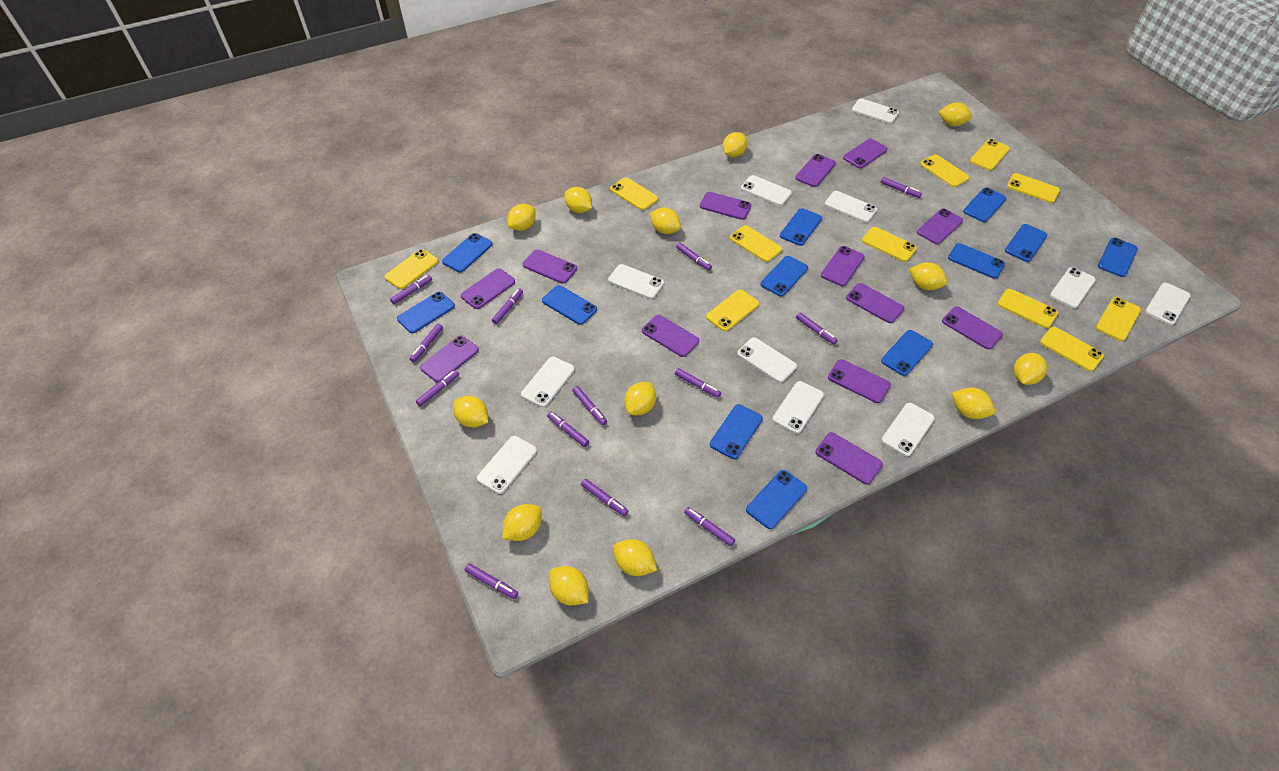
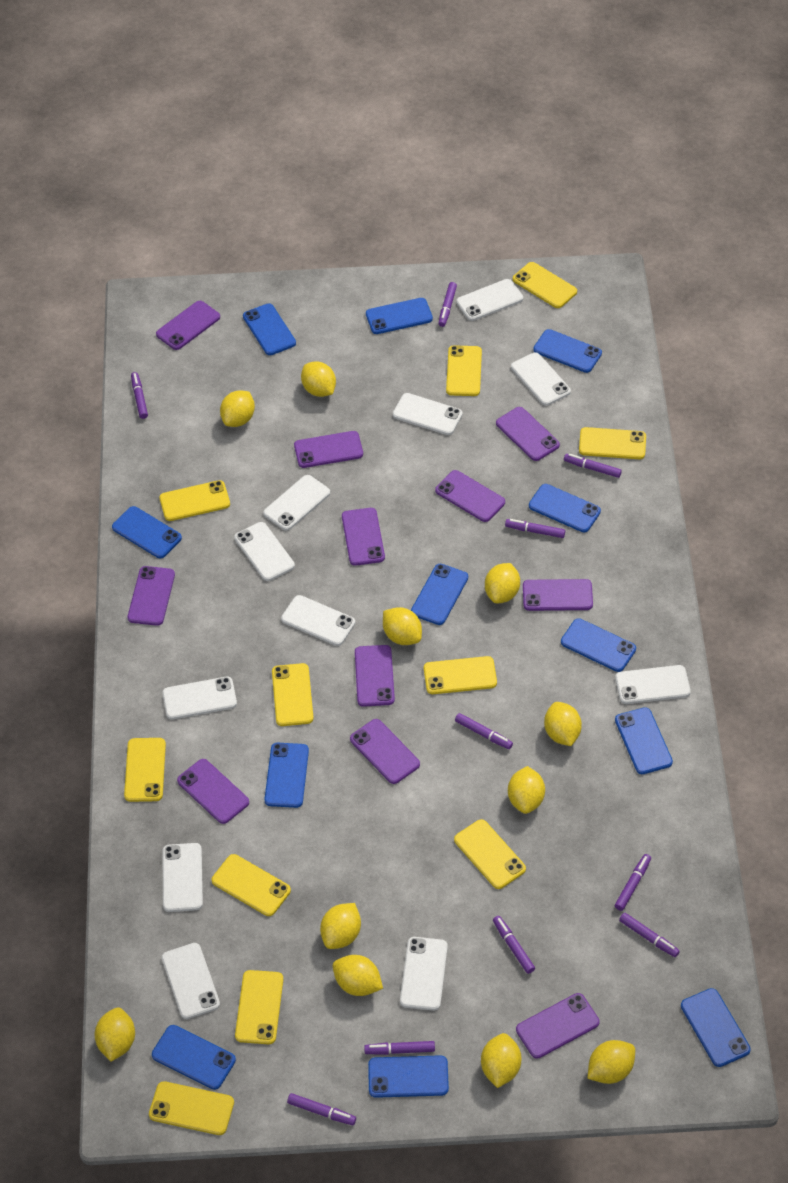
purple marker: [390,275,432,304] [410,323,443,362] [416,370,459,407] [465,563,518,599] [492,288,523,324] [547,412,589,447] [572,386,607,425] [581,479,628,516] [675,368,721,398] [676,243,712,271] [684,507,735,546] [796,312,838,345] [881,177,922,198] = 13 -> [131,372,148,419] [287,1093,356,1125] [364,1041,435,1055] [438,282,457,327] [455,713,513,749] [493,916,535,974] [505,519,565,538] [564,454,622,478] [615,854,651,911] [619,913,680,957] = 10
purple phone: [420,335,479,383] [461,268,515,309] [523,250,577,284] [642,315,699,357] [700,192,751,220] [795,154,836,187] [816,432,883,485] [821,246,865,286] [828,359,891,403] [843,138,888,168] [846,283,904,323] [917,209,963,244] [942,306,1003,350] = 13 -> [128,566,175,626] [156,301,220,350] [177,759,249,824] [294,431,363,468] [342,508,385,566] [350,719,420,784] [355,645,395,707] [435,470,505,522] [496,407,560,461] [516,993,600,1059] [523,579,593,611] = 11
yellow lemon: [453,396,488,428] [502,504,542,541] [507,204,536,231] [549,566,589,606] [565,187,592,213] [613,539,657,576] [624,382,656,415] [650,207,681,234] [723,132,748,157] [909,263,948,290] [939,102,972,126] [951,388,995,419] [1014,353,1047,385] = 13 -> [95,1007,135,1061] [220,390,255,427] [301,361,336,397] [320,903,361,949] [333,955,383,996] [383,607,422,645] [481,1033,521,1088] [485,563,520,603] [508,766,545,814] [544,702,582,746] [588,1040,635,1084] = 11

